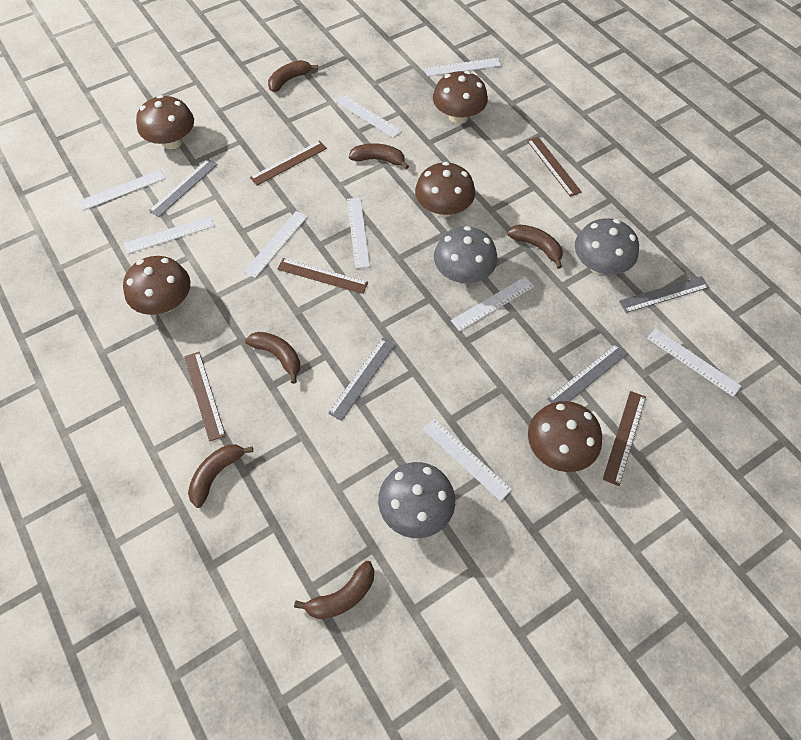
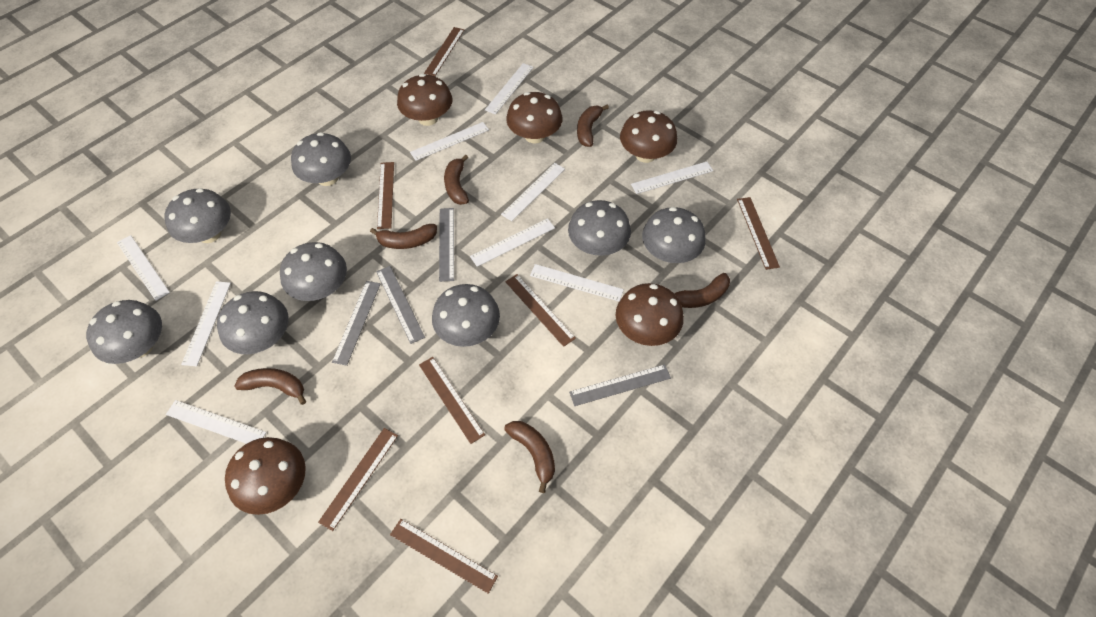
brown ruler: [184,352,226,442] [250,141,327,186] [277,258,368,294] [527,137,582,197] [603,391,646,486] = 5 -> [318,428,398,531] [377,162,394,229] [390,519,498,594] [419,357,485,444] [424,27,465,76] [505,274,576,347] [737,197,780,270] = 7
grey mushroom: [378,462,455,538] [434,226,498,283] [575,218,639,275] = 3 -> [86,300,162,364] [164,188,231,243] [217,291,289,354] [280,242,347,301] [291,132,351,186] [432,284,500,347] [568,200,631,256] [642,207,706,263] = 8

